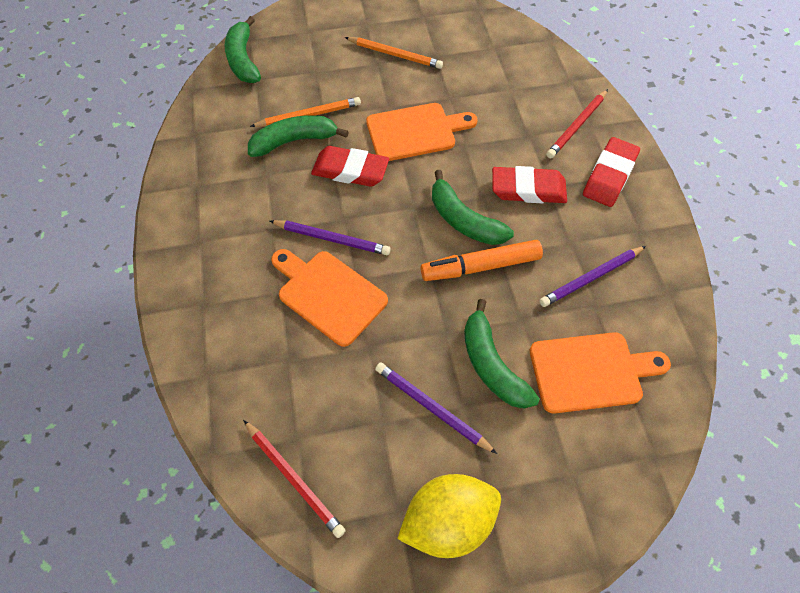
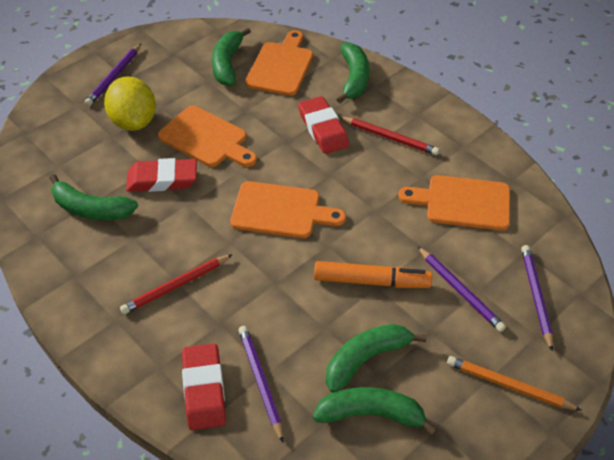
green banana: [225,16,261,83] [248,115,349,157] [432,170,514,245] [464,299,540,408] = 4 -> [50,174,138,220] [212,27,251,86] [313,387,437,436] [326,324,426,393] [336,42,369,103] = 5
orange cutting board: [271,249,388,347] [366,103,478,161] [530,332,671,414] = 3 -> [158,106,257,167] [230,181,346,238] [245,30,313,96] [398,175,510,231] = 4
orange pencil: [250,97,361,127] [345,37,443,69] = 2 -> [447,356,582,411] = 1
purple pencil: [270,220,391,255] [375,362,497,454] [539,246,646,307] = 3 -> [85,44,141,106] [239,326,283,442] [417,246,506,332] [521,245,553,352] = 4

